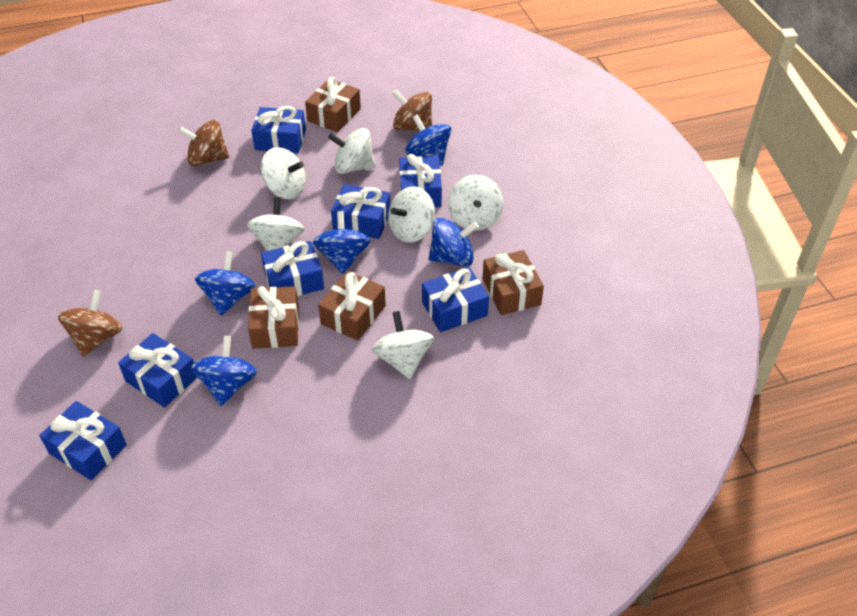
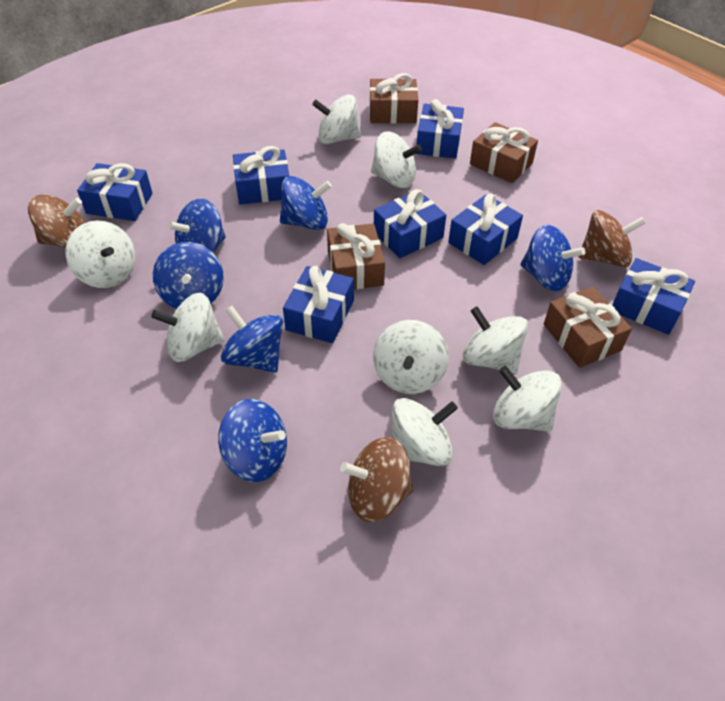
blue spinning top: [191,336,257,406] [195,251,256,316] [313,211,371,274] [405,114,451,166] [429,218,479,267] = 5 -> [153,242,224,309] [168,199,226,253] [218,399,287,482] [221,306,283,373] [280,176,332,230] [520,225,585,291] = 6
white spinning top: [247,197,304,251] [261,147,306,199] [328,128,376,174] [372,311,434,379] [388,186,435,243] [448,175,503,231] = 6 -> [66,220,135,288] [151,293,224,362] [312,95,361,144] [371,131,422,188] [373,320,449,394] [391,398,458,466] [463,306,528,374] [493,366,562,432] = 8

